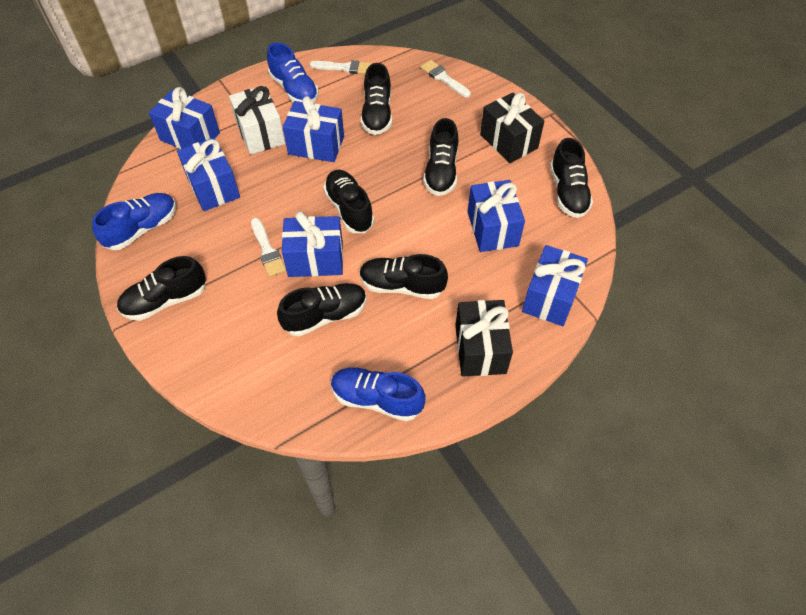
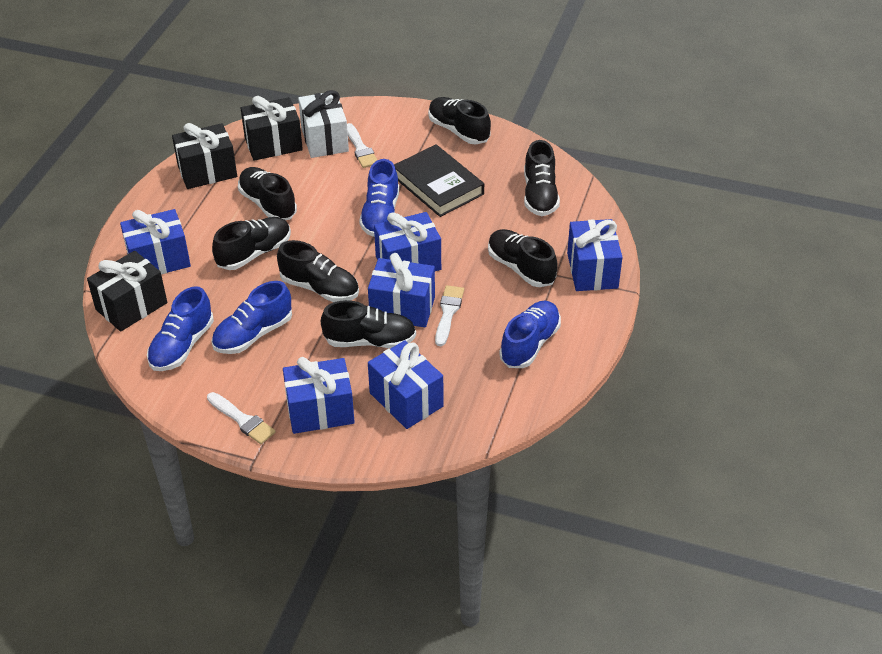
black book: none = 0 -> [394,145,484,217] = 1
black gift: [455,300,513,377] [480,93,544,163] = 2 -> [87,251,167,331] [172,123,237,189] [241,96,303,161] = 3
blue shoe: [92,193,176,250] [267,42,318,103] [331,367,425,421] = 3 -> [147,286,214,371] [211,281,292,354] [359,159,399,237] [499,301,561,368] = 4

